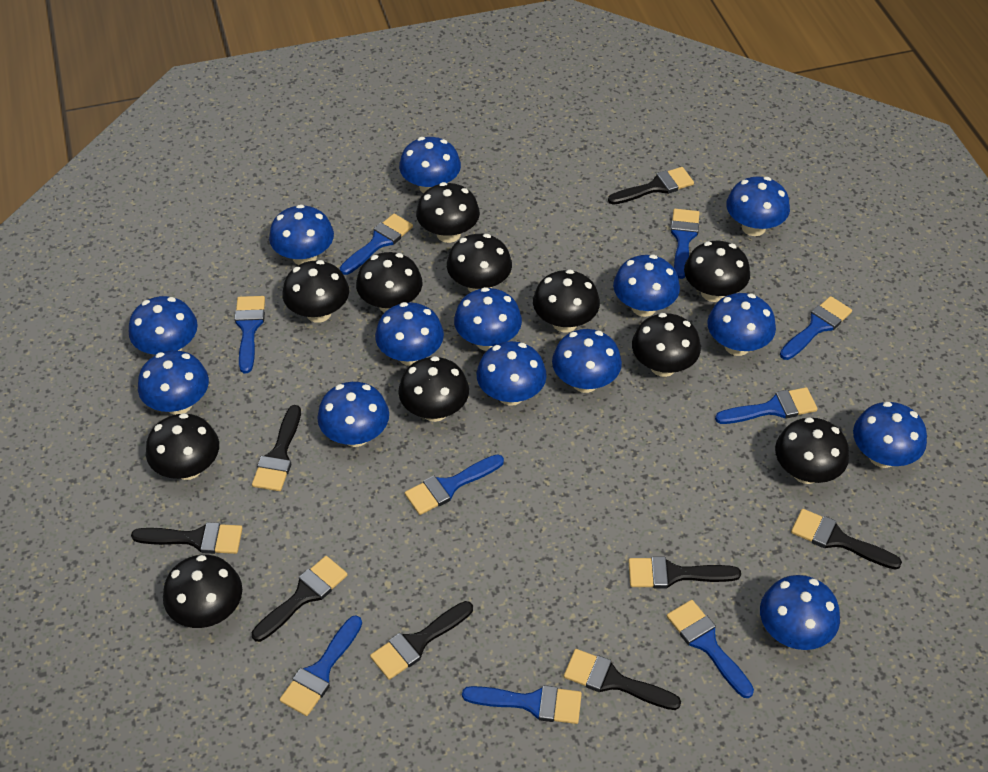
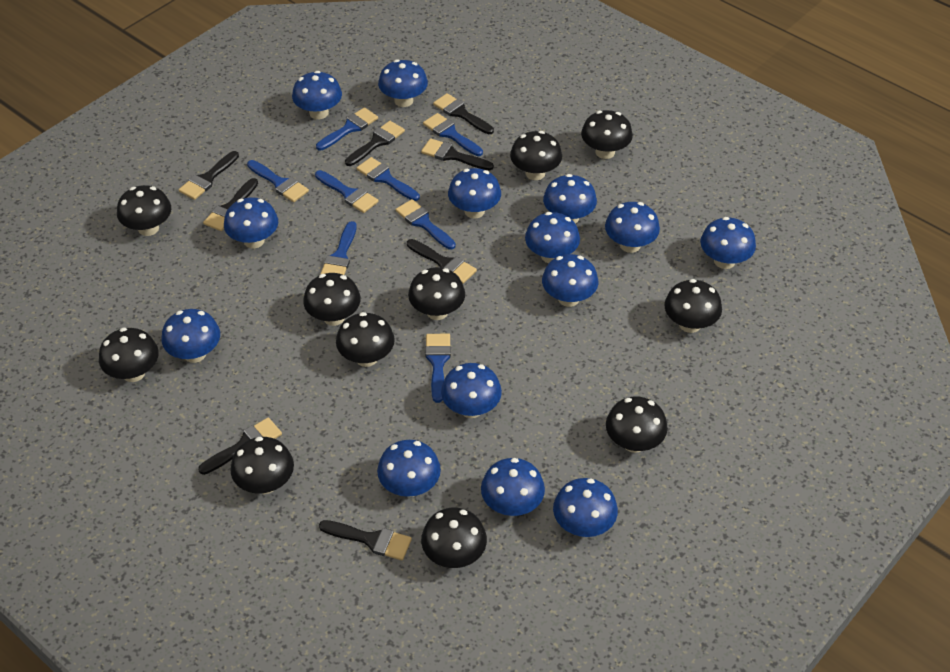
blue brush: [234,296,265,373] [280,615,362,716] [340,214,413,275] [405,454,504,515] [462,685,582,724] [667,600,754,698] [671,209,699,279] [715,387,817,424] [780,296,852,360] = 9 -> [247,160,309,202] [315,170,378,213] [316,107,378,151] [321,221,357,275] [357,157,420,201] [396,199,456,250] [423,113,483,156] [425,334,451,403] = 8

